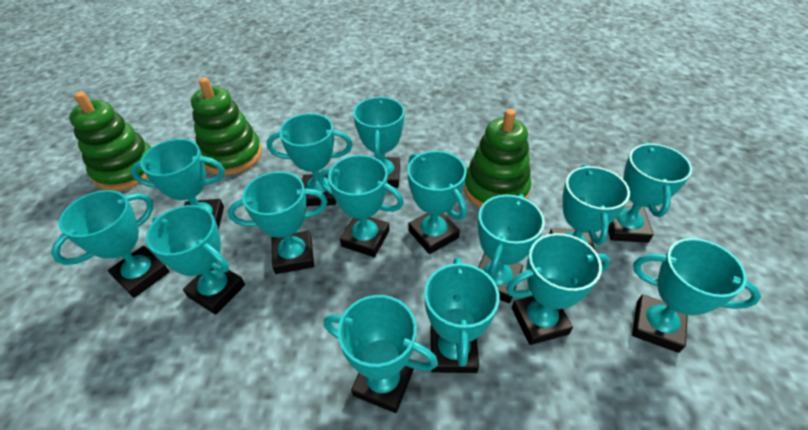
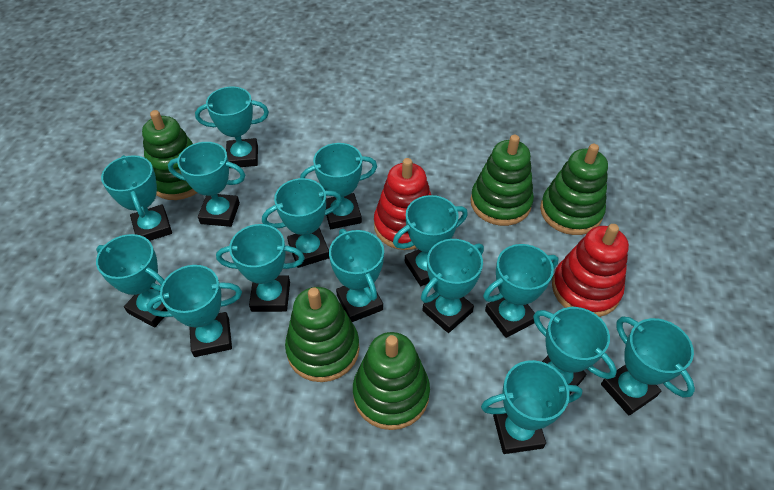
green stacking toy: [69,92,152,191] [191,77,262,175] [464,109,531,208] = 3 -> [142,110,197,200] [285,287,360,382] [353,332,430,430] [471,135,534,226] [540,144,608,235] = 5
red stacking toy: none = 0 -> [374,158,431,250] [552,224,629,317] = 2

